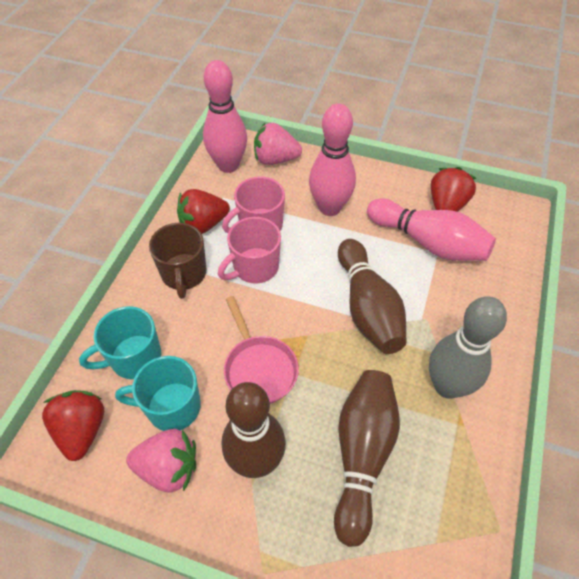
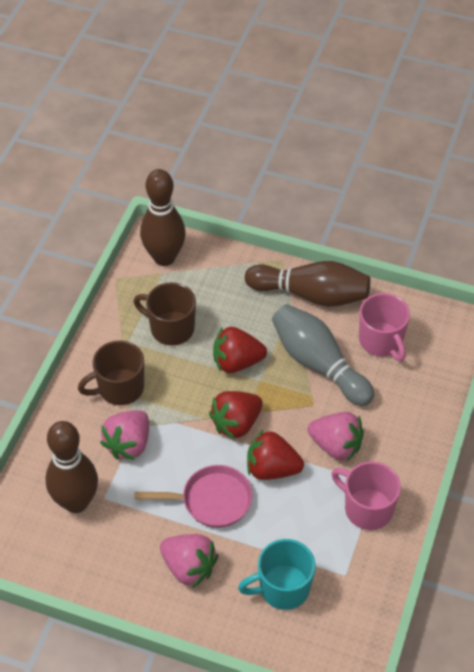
brown mug: [149,223,206,299] = 1 -> [78,340,144,405] [133,282,196,345] = 2
pink bowling pin: [203,60,247,173] [309,104,356,216] [367,199,496,261] = 3 -> none = 0
pink strawberry: [126,429,196,493] [254,123,302,165] = 2 -> [100,410,149,460] [160,534,218,588] [308,412,364,461] = 3
turquoise mug: [79,306,161,379] [115,356,201,431] = 2 -> [238,539,315,610] = 1

